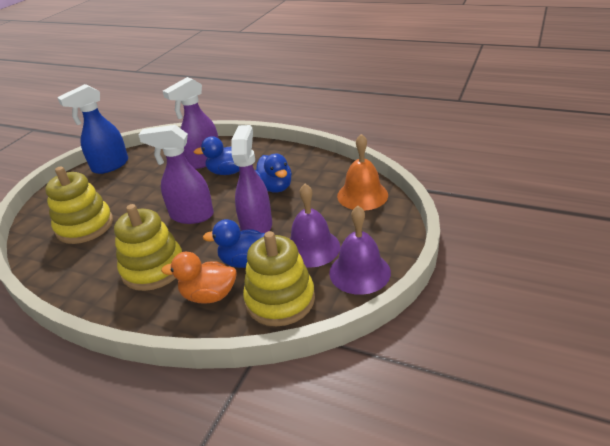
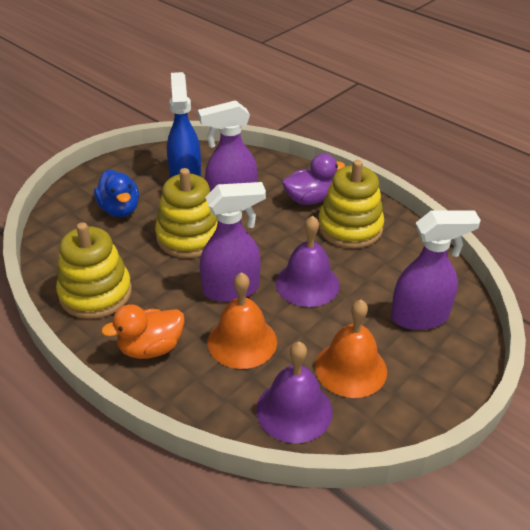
blue duck: [194,136,240,175] [203,219,265,268] [255,154,292,192] = 3 -> [94,170,139,217] = 1
orange bell: [337,134,388,211] = 1 -> [207,272,277,369] [315,300,387,398] = 2
purple duck: none = 0 -> [282,153,345,205] = 1

